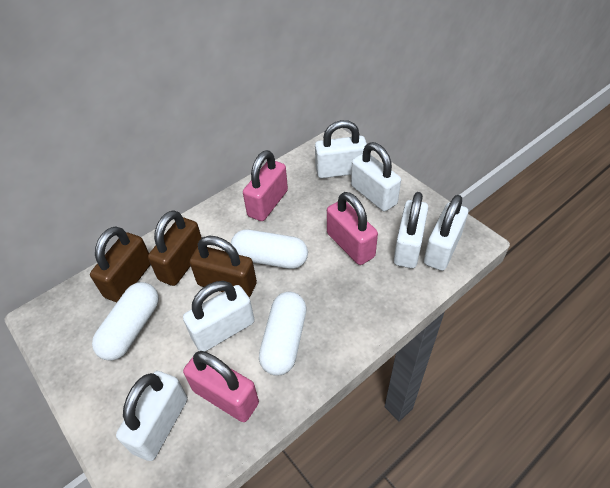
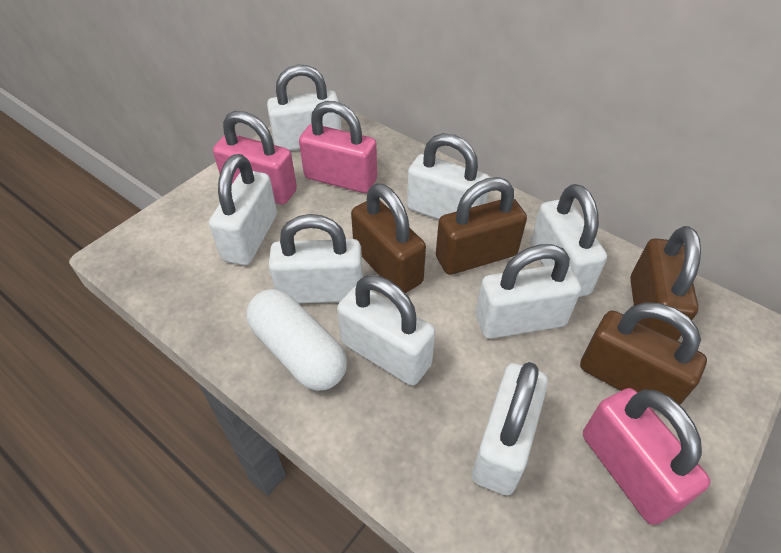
brown padlock: [90,226,151,303] [148,210,202,286] [190,236,257,297] = 3 -> [351,184,426,293] [436,177,527,275] [580,302,707,410] [630,226,701,341] = 4
white capsule: [92,282,159,361] [231,230,308,269] [259,292,307,375] = 3 -> [246,289,347,391] = 1
white padlock: [116,371,188,461] [183,281,255,352] [315,120,367,178] [351,142,401,211] [394,192,428,268] [424,195,468,271] = 6 -> [209,154,277,265] [267,65,342,151] [268,214,363,303] [337,275,436,386] [407,133,490,220] [472,362,548,495] [476,244,581,339] [531,184,607,297] = 8

